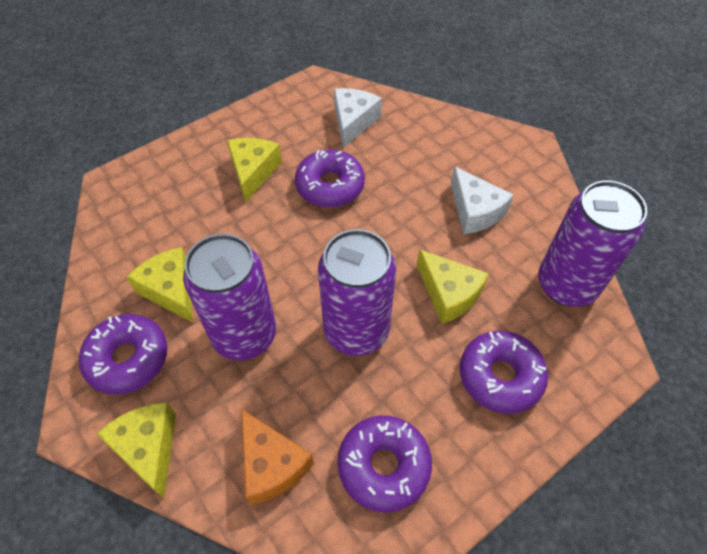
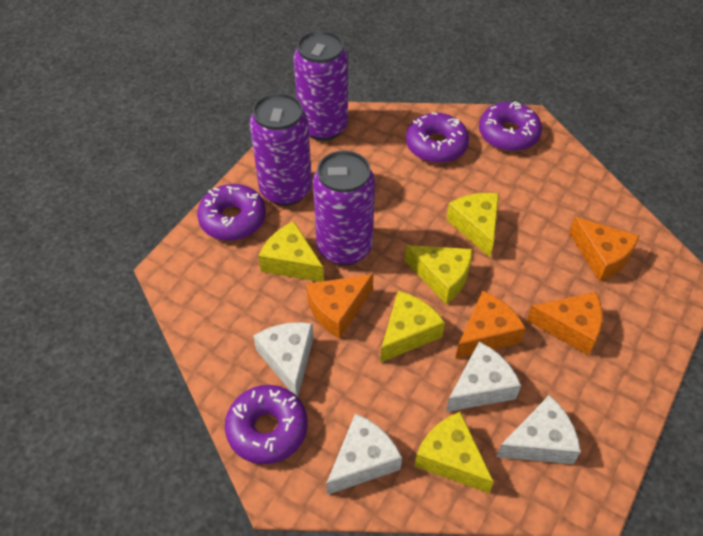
orange cheese: [241,409,314,505] = 1 -> [306,274,373,339] [455,291,526,359] [526,292,603,356] [569,217,640,282] = 4
white cheese: [334,88,382,148] [451,166,513,234] = 2 -> [253,322,314,397] [326,414,402,495] [446,342,521,412] [496,395,581,464] = 4
yellow cheese: [96,402,176,498] [126,247,193,323] [227,138,282,203] [417,249,489,324] = 4 -> [259,221,324,282] [380,291,445,363] [405,245,472,304] [414,411,494,493] [446,193,499,258] = 5

